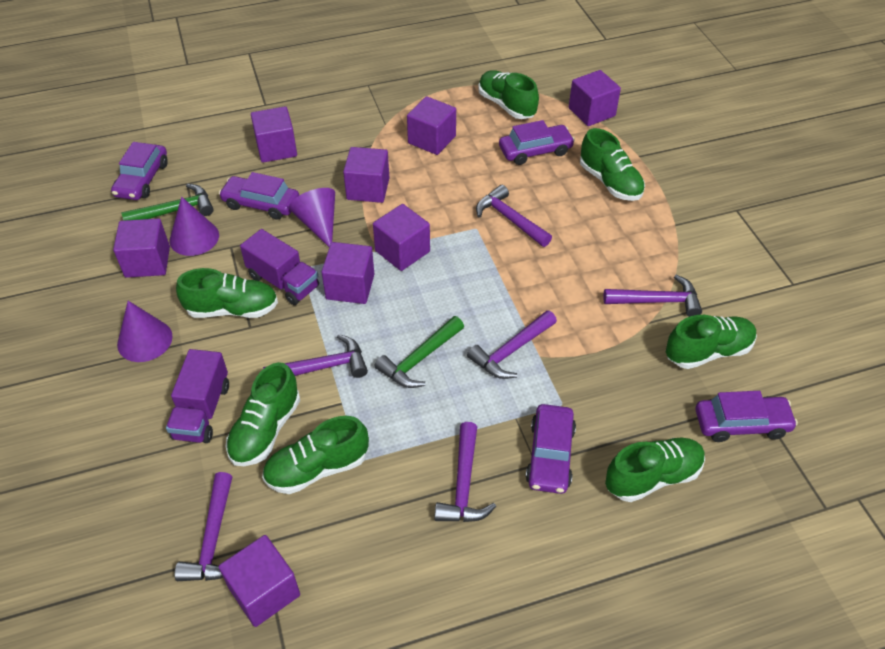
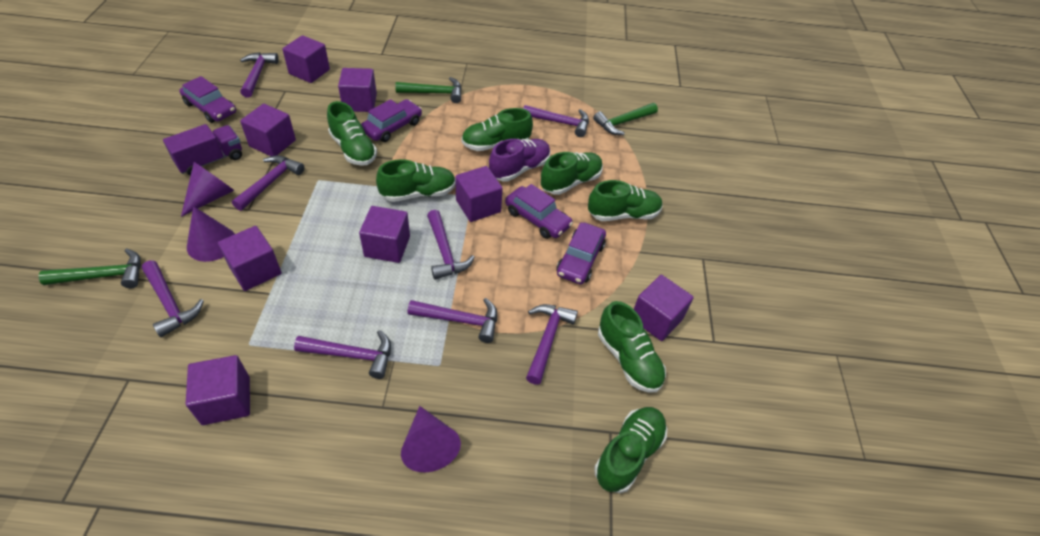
green hammer: [121,184,214,221] [375,316,464,388] = 2 -> [38,248,141,288] [395,77,462,103] [593,103,658,135] = 3
purple car: [111,142,168,200] [219,172,299,220] [499,120,575,165] [526,404,576,494] [696,391,798,442] = 5 -> [179,76,236,123] [361,99,422,142] [505,184,573,239] [557,222,606,284] = 4
purple hammer: [174,472,232,581] [263,334,368,378] [434,422,496,522] [467,310,557,379] [476,185,552,247] [603,275,702,317] = 6 -> [142,260,204,337] [232,155,304,211] [240,52,279,98] [294,330,391,379] [408,298,497,343] [427,210,475,280] [523,105,589,137] [526,304,578,385] = 8
purple shoe: none = 0 -> [489,139,551,181] = 1
purple truck: [166,349,229,443] [240,229,319,305] = 2 -> [163,124,242,176] = 1

